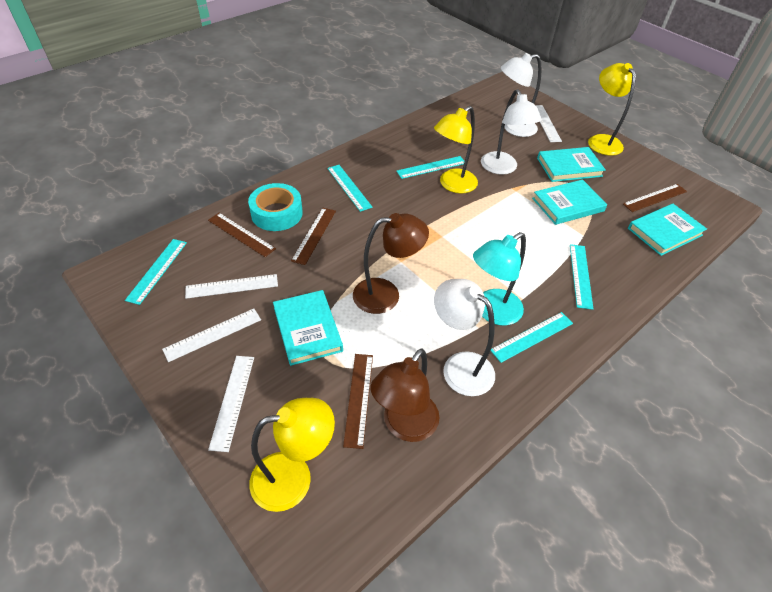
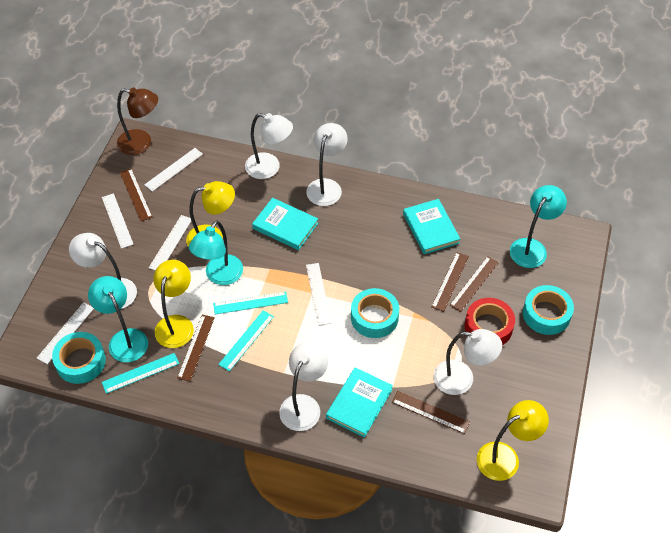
brown lamp: [353,213,429,314] [371,348,440,442] = 2 -> [117,87,158,155] = 1
brown ruler: [208,213,276,257] [291,208,336,265] [343,354,373,449] [623,184,687,212] = 4 -> [120,169,153,221] [177,315,215,381] [392,391,470,434] [432,252,469,312] [450,256,499,312] = 5
red tape: none = 0 -> [465,298,515,345] = 1
turquoise book: [273,290,343,366] [532,180,607,225] [537,147,606,182] [628,204,707,256] = 4 -> [252,198,318,250] [326,367,393,438] [403,199,460,254] = 3
turquoise lamp: [473,232,526,326] = 1 -> [88,276,148,362] [189,221,243,285] [510,185,567,268] = 3
turquoise ruler: [125,239,187,305] [327,165,373,212] [396,156,465,179] [490,312,573,363] [570,244,594,310] = 5 -> [102,353,179,394] [213,292,288,314] [218,310,274,371] = 3
turquoise tape: [248,183,303,231] = 1 -> [52,332,106,384] [351,288,399,338] [523,285,574,335] = 3
white lamp: [434,279,495,396] [481,89,541,175] [501,53,542,137] = 3 -> [69,233,137,309] [245,113,293,179] [279,342,328,431] [306,123,348,206] [433,329,502,395] = 5
white ruler: [162,309,261,362] [185,274,278,299] [208,356,254,452] [536,105,562,142] = 4 -> [37,302,94,364] [102,193,134,249] [144,148,203,192] [149,215,191,270] [306,263,331,326] = 5

